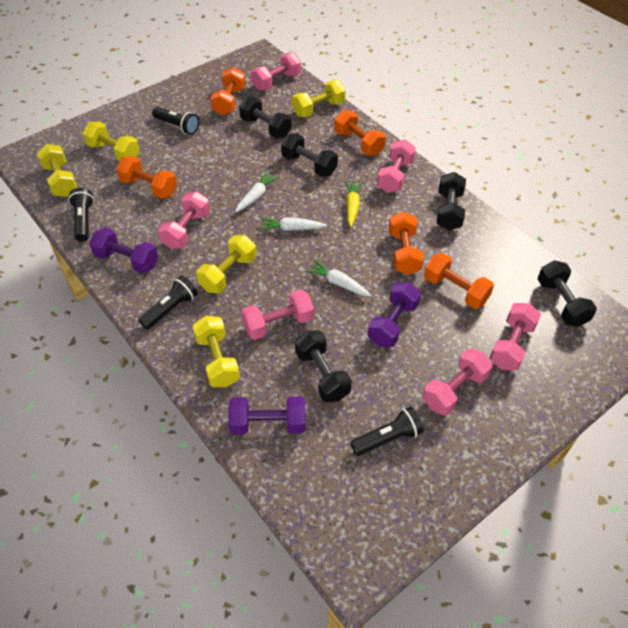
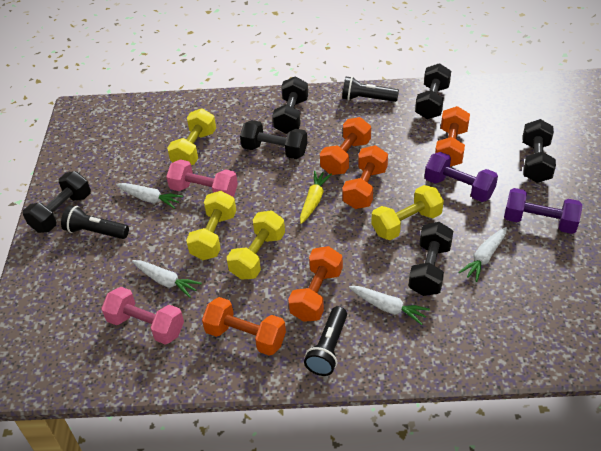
black dumbbell: [239,97,291,138] [281,133,338,177] [295,331,352,402] [437,172,466,231] [538,260,597,327] = 5 -> [23,171,91,233] [240,120,307,159] [272,76,308,134] [409,222,453,296] [415,63,451,119] [523,119,556,183] = 6
black flashlight: [68,188,94,242] [138,276,198,330] [152,107,199,135] [350,407,423,456] = 4 -> [61,205,129,239] [304,306,347,376] [342,76,399,102] = 3
pink dumbbell: [158,191,210,249] [241,289,314,340] [251,52,301,91] [377,139,416,193] [423,348,492,416] [490,303,541,371] = 6 -> [101,287,184,345] [166,159,238,197] = 2
purple dumbbell: [89,228,158,274] [228,396,306,435] [368,282,421,347] = 3 -> [425,152,498,202] [504,188,582,234] = 2
white carrot: [235,172,279,212] [260,217,327,231] [306,260,371,296] = 3 -> [116,183,183,209] [132,260,202,298] [349,286,430,325] [458,227,507,282] = 4
yellow dumbbell: [37,144,77,197] [83,122,140,161] [193,316,240,387] [196,235,256,293] [292,80,346,117] = 5 -> [167,108,216,165] [186,191,236,260] [227,210,285,280] [371,185,444,240] = 4

